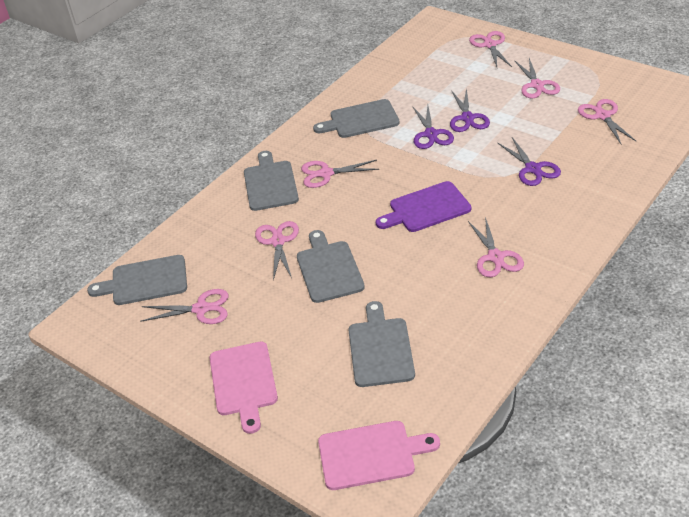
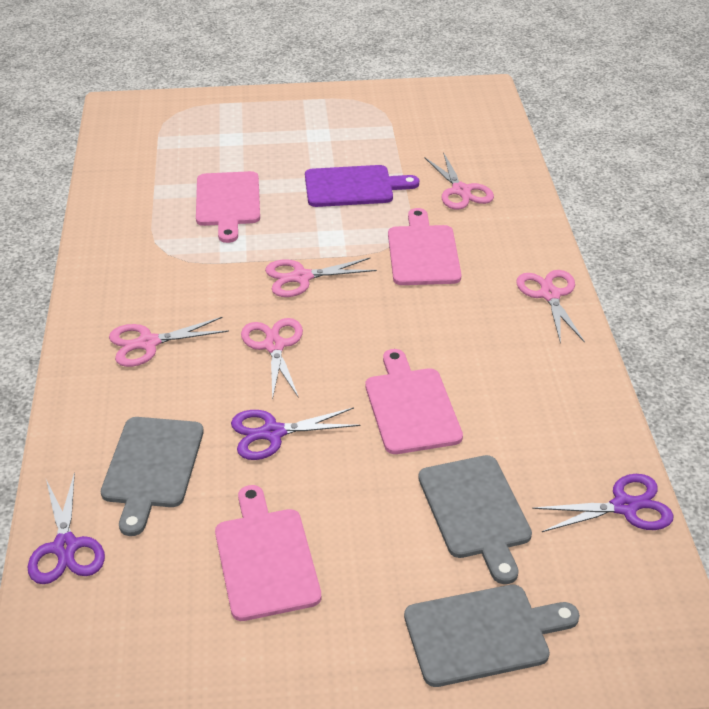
grey cutting board: [87,255,187,305] [244,151,299,211] [297,230,365,303] [313,99,399,138] [348,301,415,387] = 5 -> [101,417,204,536] [404,584,580,687] [418,455,532,584] = 3
pink cutting board: [210,342,278,434] [318,421,440,490] = 2 -> [196,171,260,243] [215,485,321,621] [365,349,463,454] [388,208,462,285] = 4
pink scissors: [140,289,228,324] [255,221,299,280] [301,160,380,188] [468,217,524,278] [469,31,512,67] [515,58,560,99] [578,99,637,145] = 7 -> [109,317,229,367] [241,318,303,400] [265,257,377,297] [425,152,494,210] [516,270,585,344] = 5

